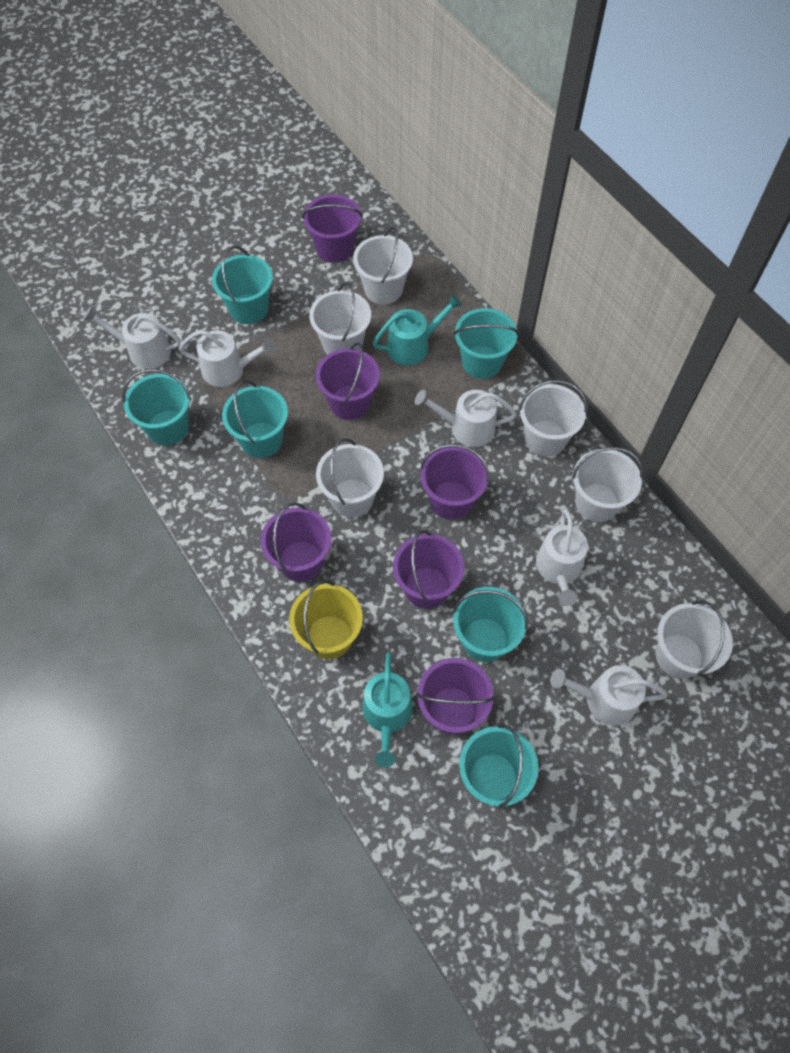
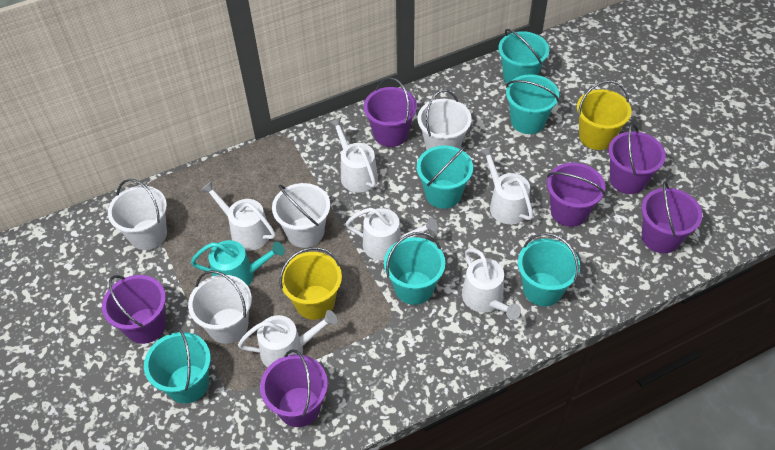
turquoise watering can: [362,653,413,768] [373,294,462,365] = 2 -> [191,240,285,286] = 1
white bucket: [309,282,371,355] [316,438,384,517] [353,227,413,304] [519,380,587,456] [572,447,643,522] [656,600,733,679] = 6 -> [108,179,167,250] [188,270,252,344] [272,183,330,248] [417,89,472,150] = 4
white watering can: [83,307,181,369] [179,330,275,387] [415,390,517,447] [536,510,588,606] [550,665,667,726] = 5 -> [201,181,276,251] [238,310,337,368] [329,117,378,193] [346,208,438,261] [462,248,521,320] [479,146,533,224] = 6
yellow bucket: [289,580,363,659] = 1 -> [279,247,342,320] [577,80,632,150] = 2

